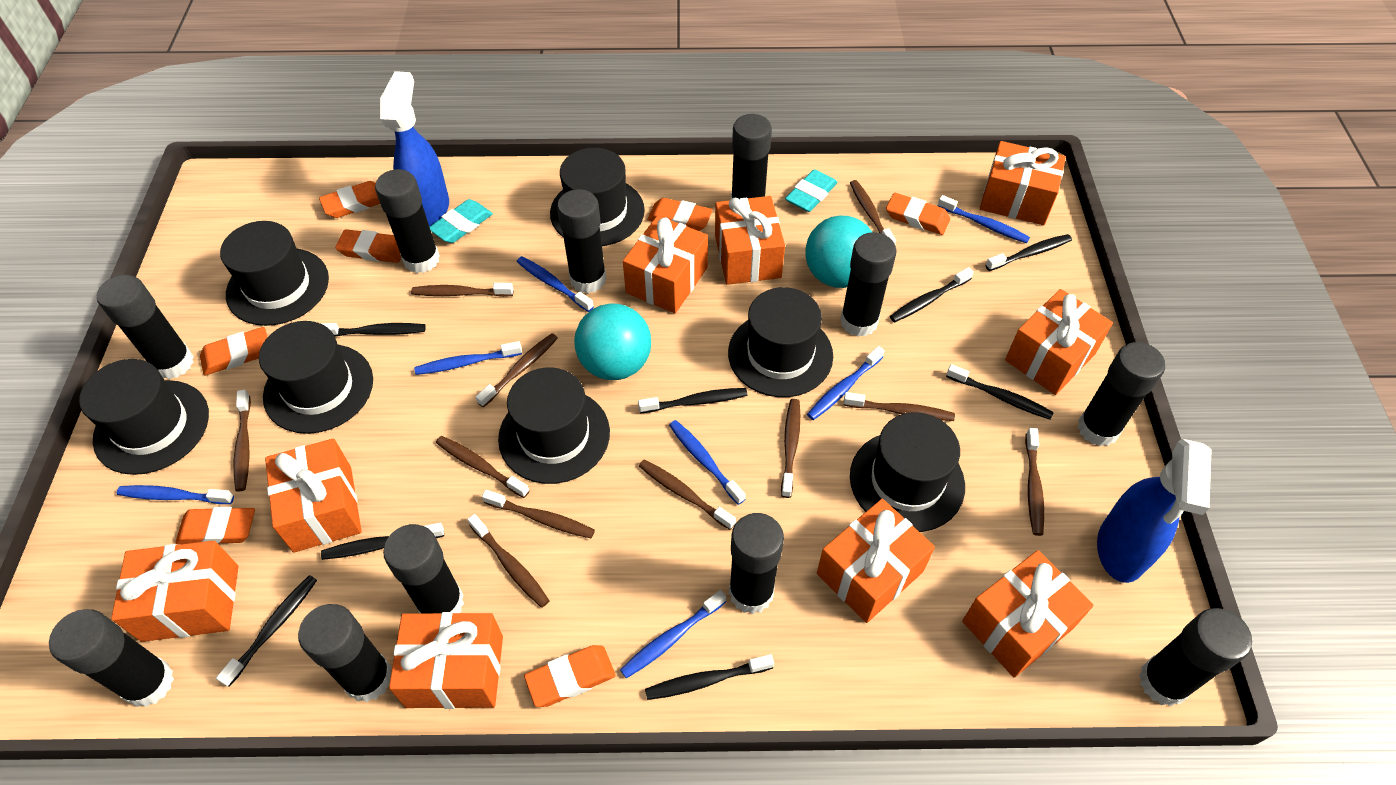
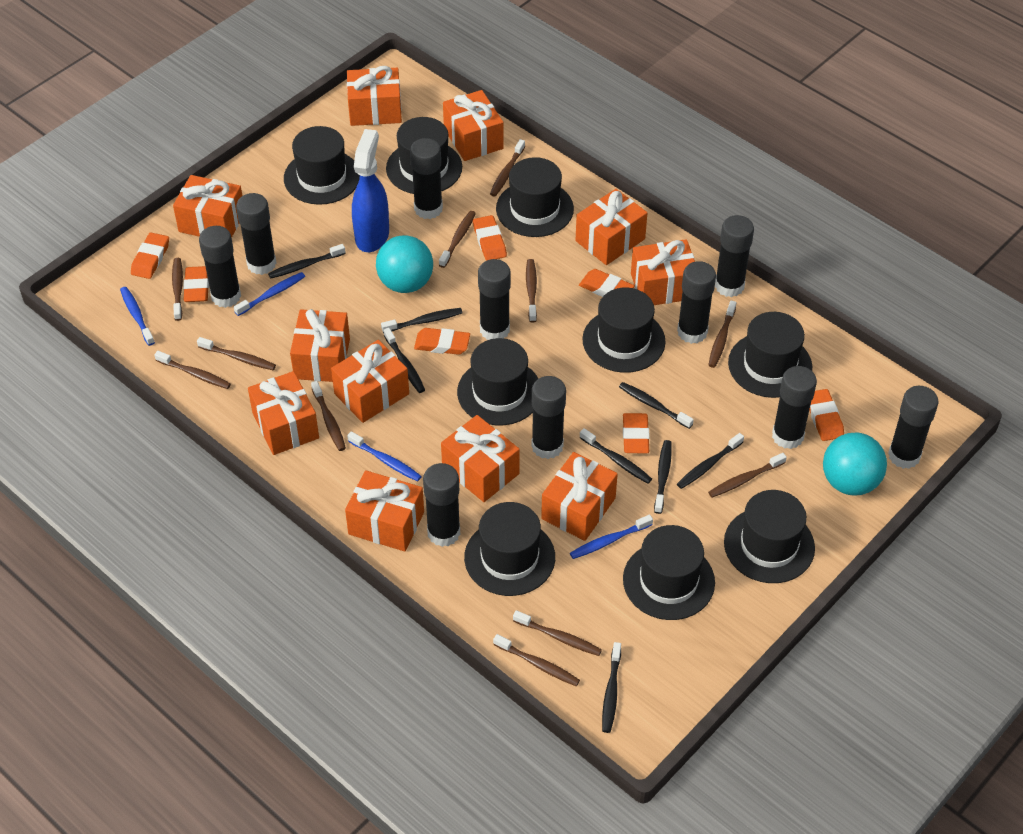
black glue stick: [49,609,174,707] [97,275,194,379] [298,604,392,702] [375,169,440,273] [383,524,464,613] [557,189,607,293] [729,513,784,614] [731,114,772,199] [840,232,896,337] [1078,342,1165,446] [1139,608,1252,706] = 11 -> [199,226,241,308] [236,193,276,275] [410,138,443,219] [423,463,460,547] [478,259,511,340] [531,376,566,459] [677,261,716,344] [715,215,754,297] [772,366,817,449] [888,386,939,469] = 10
black hat: [79,359,209,475] [220,221,329,326] [259,321,373,434] [498,367,610,484] [550,148,645,246] [728,287,833,397] [850,412,965,532] = 7 -> [284,126,360,205] [386,117,462,194] [457,338,538,425] [464,502,555,596] [496,157,574,237] [583,288,666,373] [623,525,715,620] [724,490,815,583] [728,312,812,398] = 9
blue spray bottle: [380,71,449,227] [1097,439,1212,583] = 2 -> [352,129,389,252] = 1
blue toothbrush: [117,485,234,504] [414,341,522,375] [517,256,594,312] [620,590,726,678] [669,420,746,505] [807,346,885,420] [938,195,1030,243] = 7 -> [120,287,155,346] [234,272,305,316] [347,431,422,482] [570,515,653,559] = 4
orange gift: [111,540,239,642] [265,438,362,553] [389,612,503,709] [623,215,708,313] [715,196,785,285] [817,499,935,623] [962,550,1094,677] [980,141,1066,225] [1005,289,1113,395] = 9 -> [173,175,242,238] [248,371,319,455] [290,309,350,382] [331,340,409,423] [345,470,424,552] [347,66,402,126] [441,415,520,502] [443,90,504,161] [541,452,618,541] [575,189,647,265] [631,239,695,305] = 11
turquoise eraser: [430,199,493,243] [785,169,838,212] = 2 -> none = 0

